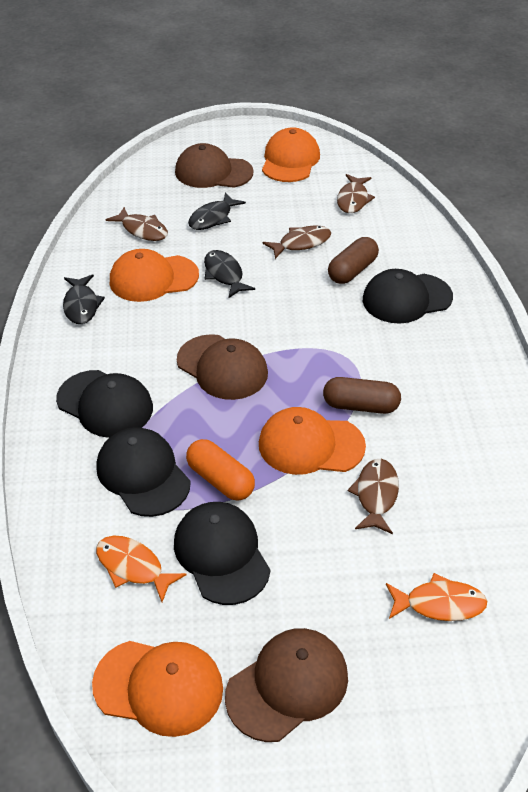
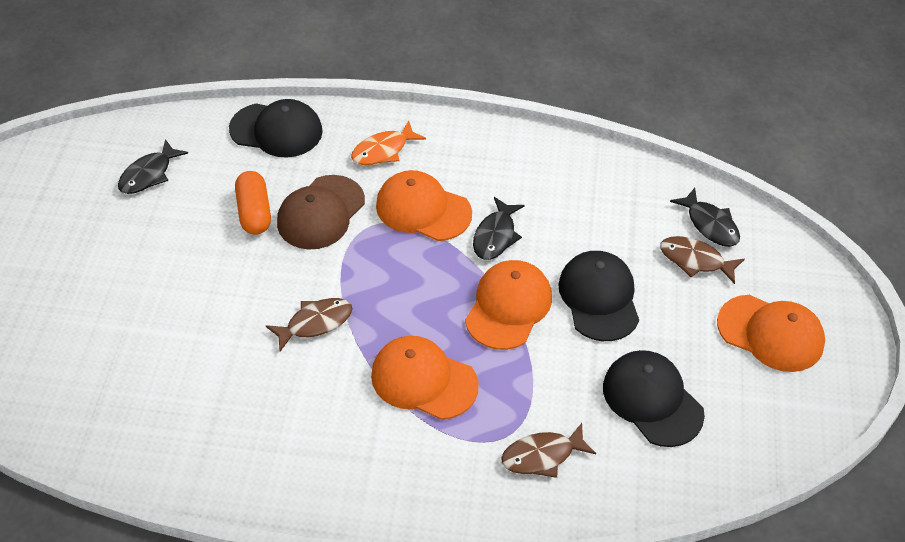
black cap: [56,370,153,438] [96,427,191,517] [174,502,270,605] [363,269,453,324] = 4 -> [229,99,323,158] [558,251,639,341] [603,350,705,447] = 3
brown cap: [175,143,253,188] [177,334,268,400] [225,628,348,742] = 3 -> [277,175,365,250] = 1
brown capsule: [323,377,401,414] [328,237,379,284] = 2 -> none = 0
brown fish: [106,207,168,241] [262,226,331,259] [337,174,375,213] [348,459,399,534] = 4 -> [266,298,353,352] [501,423,596,478] [660,236,745,284] = 3
orange fish: [96,536,186,602] [386,573,487,621] = 2 -> [351,121,426,165] = 1

